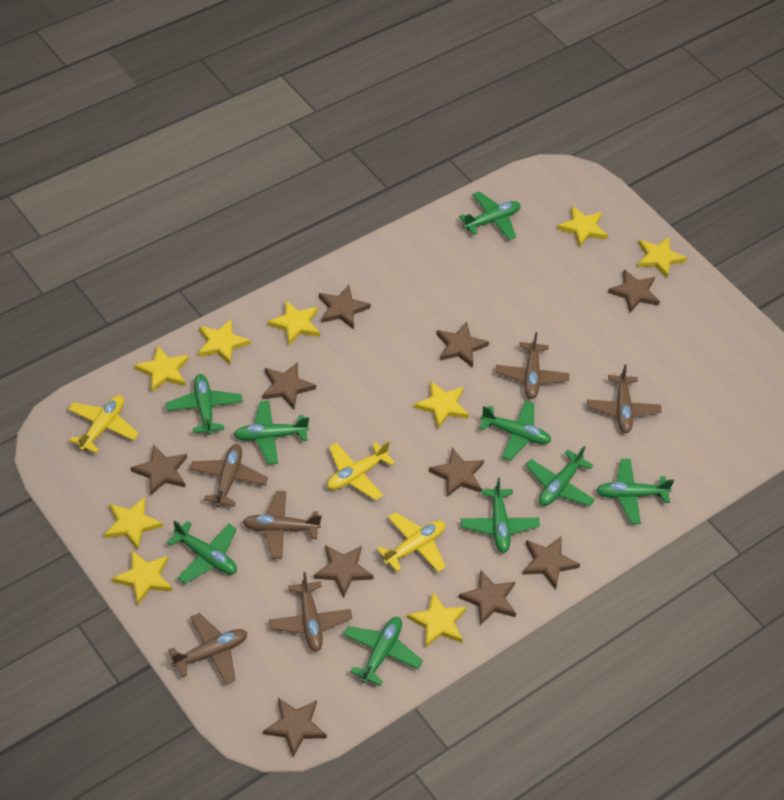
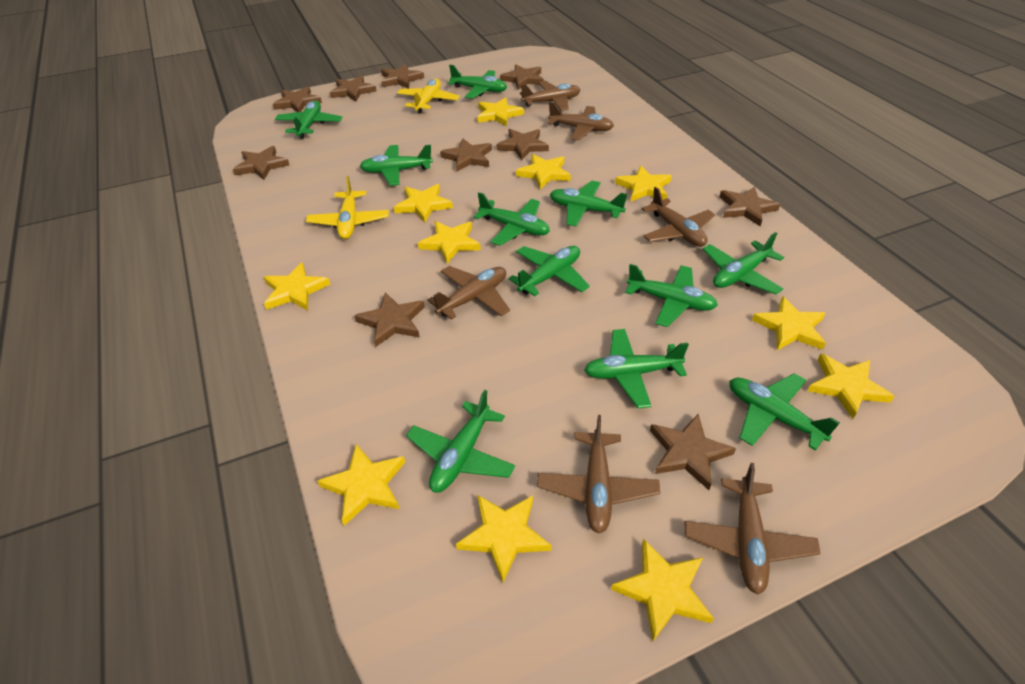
green plane: [166,374,243,435] [167,520,237,584] [234,401,309,465] [343,617,423,686] [459,191,521,240] [461,478,540,553] [479,400,551,461] [525,446,595,506] [596,459,674,524] = 9 -> [275,100,343,139] [360,145,433,186] [406,390,515,492] [448,65,507,99] [473,192,550,246] [508,246,590,296] [550,181,627,226] [584,329,689,408] [625,264,718,327] [703,232,784,294] [729,373,840,451] = 11
yellow plane: [68,395,139,453] [327,441,395,501] [377,512,446,572] = 3 -> [306,176,389,239] [397,78,460,114] = 2
yellow star: [104,497,163,550] [112,551,172,606] [134,345,189,393] [198,319,251,365] [268,301,320,345] [407,592,467,648] [414,381,469,429] [557,206,608,248] [637,237,687,278] = 9 -> [264,262,331,311] [317,444,405,526] [394,184,453,223] [418,221,481,264] [456,495,551,583] [477,97,524,127] [516,154,571,189] [611,539,714,641] [615,166,672,202] [752,296,826,350] [807,354,895,419] = 11

